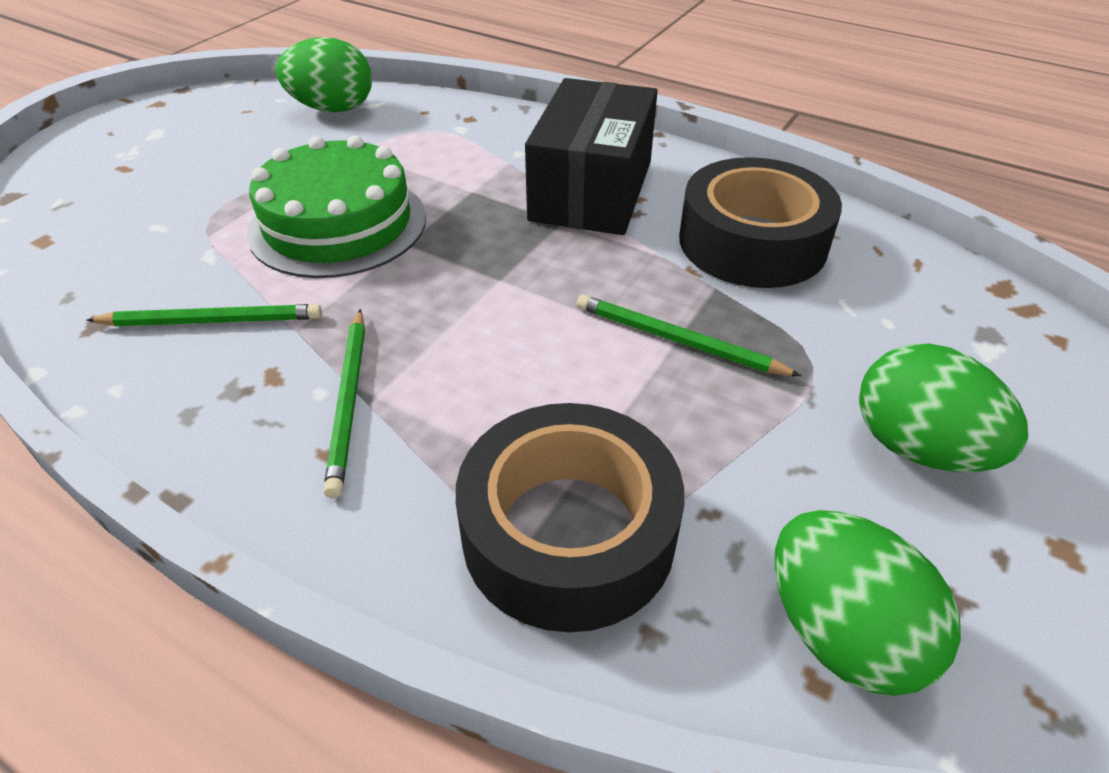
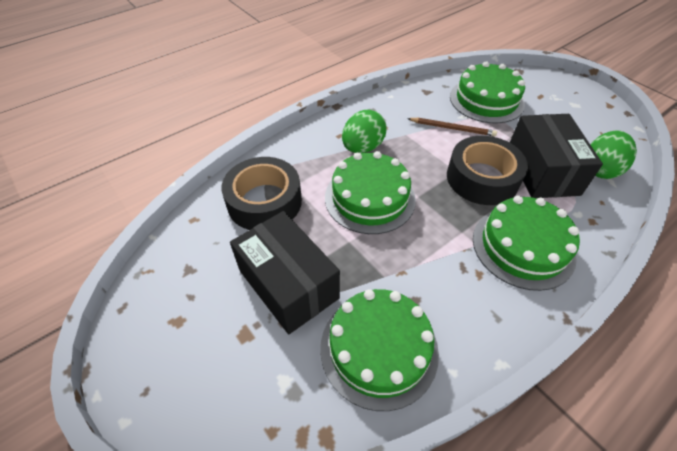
black box: [525,78,658,235] = 1 -> [230,211,340,334] [510,114,603,198] = 2
brown pencil: none = 0 -> [407,118,497,137] = 1
green cake: [247,136,426,278] = 1 -> [320,289,439,411] [325,151,416,234] [450,61,525,123] [473,196,580,291] = 4
green egg: [276,37,372,112] [775,510,961,696] [859,344,1028,472] = 3 -> [342,110,387,153] [590,131,637,179] = 2
green pencil: [86,304,322,326] [323,309,365,498] [576,295,801,376] = 3 -> none = 0

